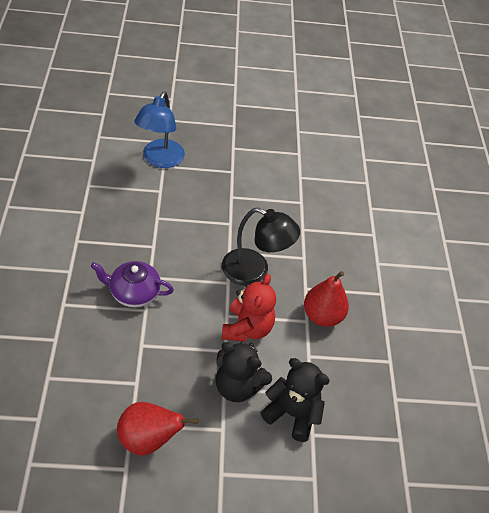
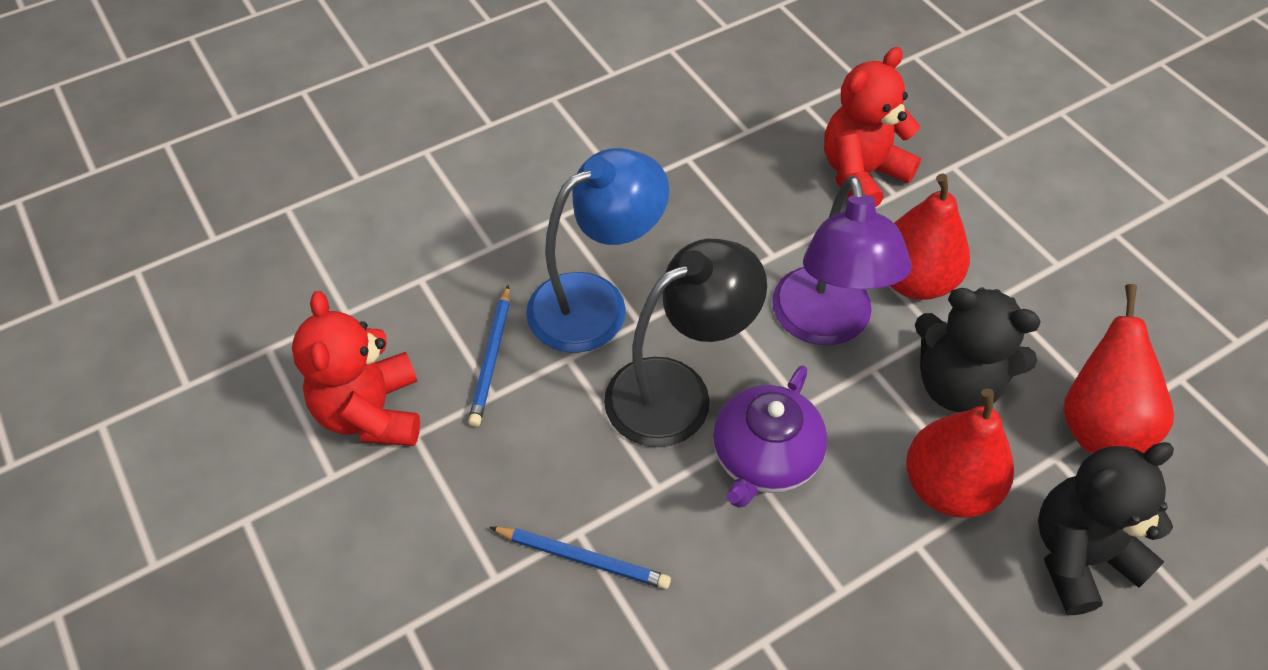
blue pencil: none = 0 -> [468,285,510,427] [490,527,671,589] = 2
purple lamp: none = 0 -> [772,176,912,345] = 1
red pear: [117,402,199,456] [304,271,349,327] = 2 -> [890,174,970,300] [906,388,1014,518] [1063,284,1174,454] = 3
red teddy bear: [222,274,276,342] = 1 -> [292,291,420,446] [824,47,921,207] = 2

